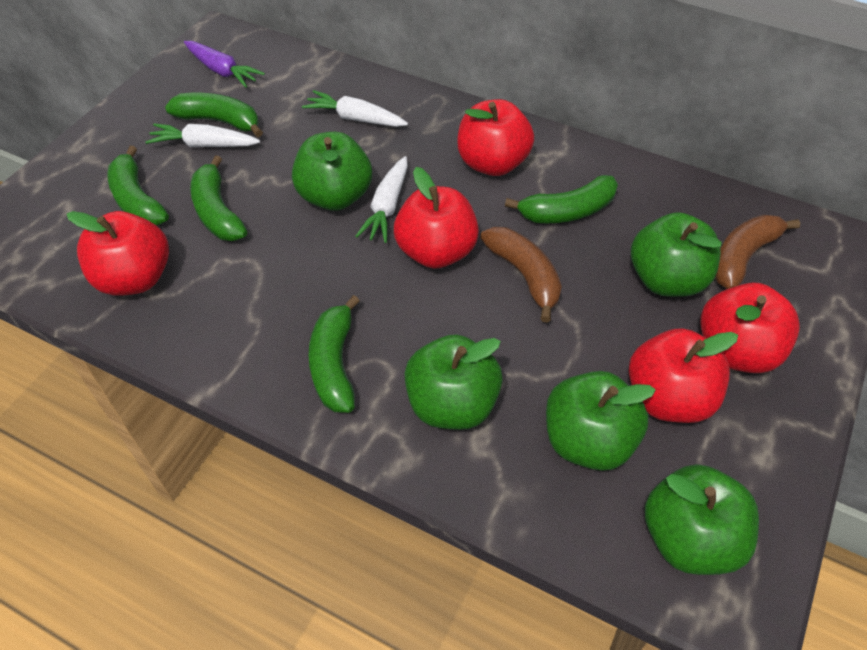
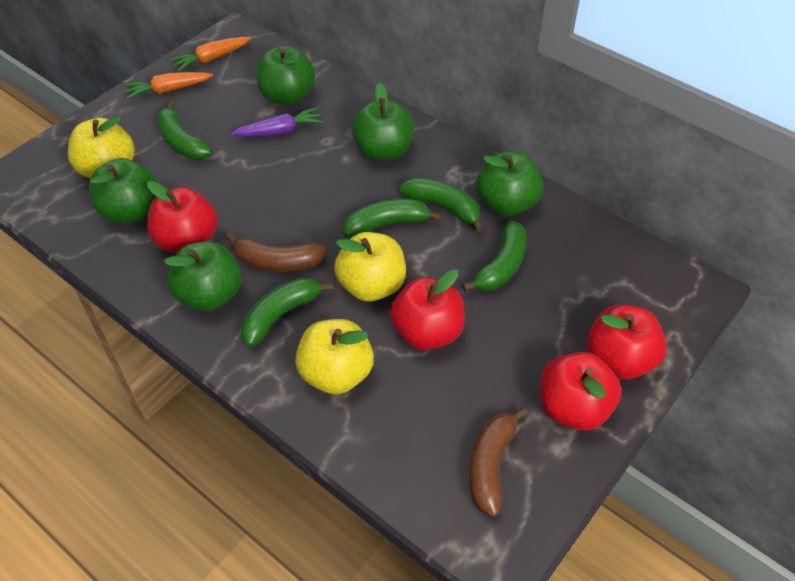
orange carrot: none = 0 -> [123,72,213,99] [169,37,251,72] = 2
red apple: [67,211,169,295] [394,167,479,269] [457,99,534,176] [629,328,738,423] [700,283,800,373] = 5 -> [147,181,218,253] [390,269,465,350] [540,352,621,431] [587,305,667,379] = 4
white carrot: [145,123,260,147] [302,90,408,127] [355,156,408,243] = 3 -> none = 0
yellow apple: none = 0 -> [68,116,135,178] [295,319,374,394] [334,232,406,302] = 3

